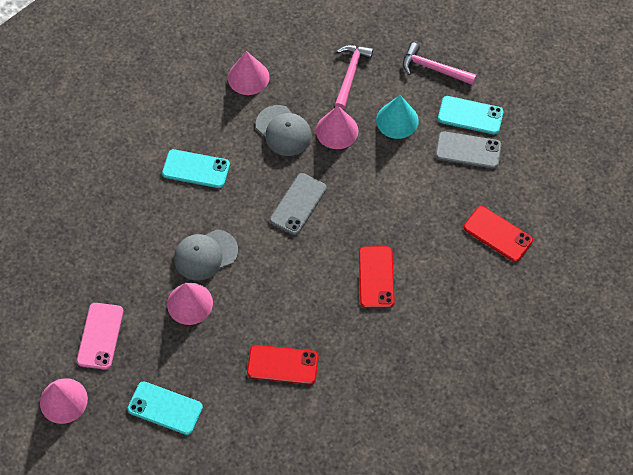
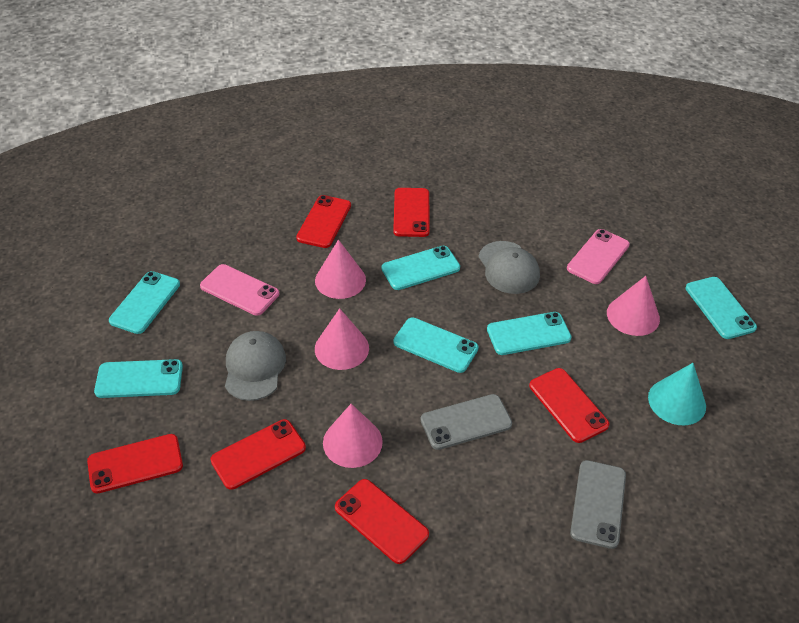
pink hammer: [335,45,373,109] [403,42,477,85] = 2 -> none = 0
pink phone: [77,303,124,370] = 1 -> [200,264,279,316] [567,229,630,284] = 2
red phone: [247,345,319,385] [359,246,395,308] [464,206,533,262] = 3 -> [87,434,183,493] [210,419,306,490] [296,195,351,248] [335,479,429,564] [393,188,430,237] [529,368,609,443] = 6
turquoise phone: [128,381,203,435] [162,149,230,188] [438,96,503,135] = 3 -> [94,359,183,398] [109,271,180,334] [382,246,460,290] [393,317,479,373] [487,312,571,355] [686,277,757,339] = 6

